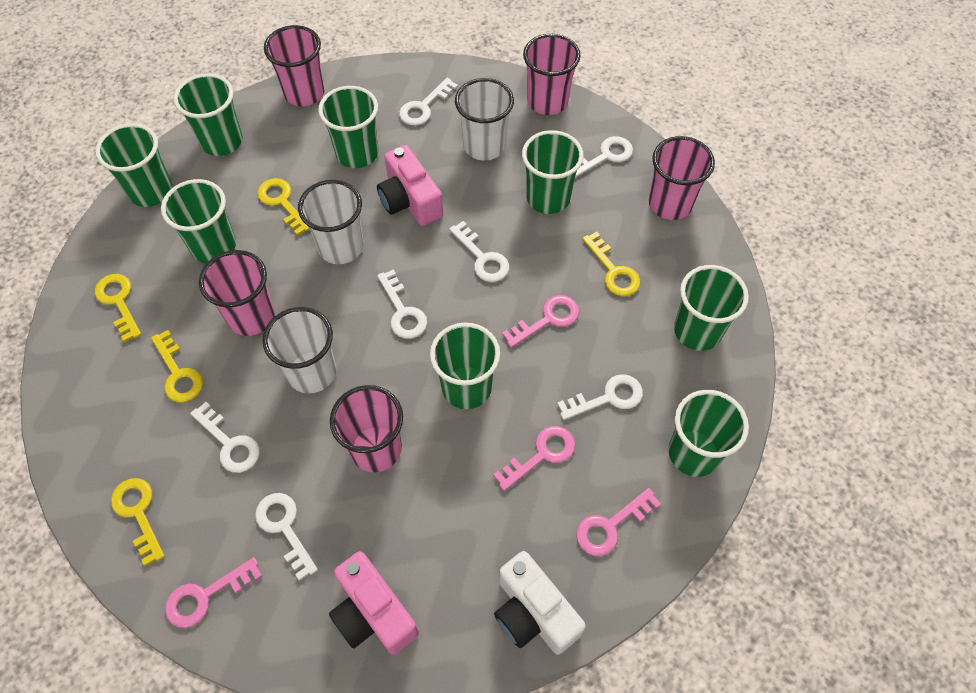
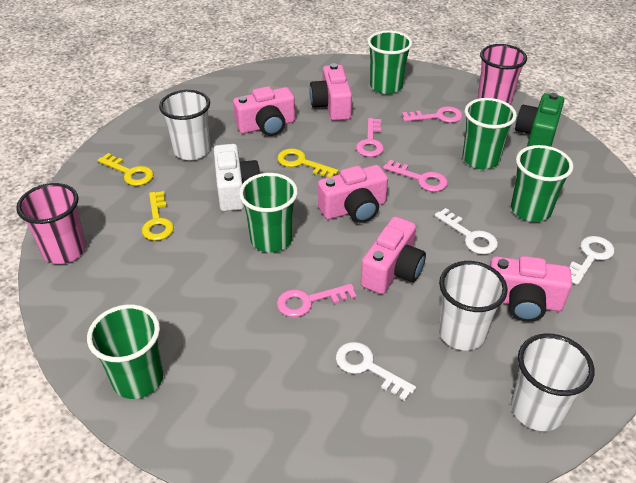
green camera: none = 0 -> [515,93,564,147] = 1
green cup: [95,123,172,207] [161,179,236,264] [174,73,243,156] [318,86,378,168] [430,323,500,409] [522,130,584,214] [668,390,749,477] [674,265,749,351] = 8 -> [87,304,163,399] [239,173,298,253] [367,30,413,94] [463,98,517,169] [511,145,574,222] = 5
pink camera: [329,551,419,655] [377,145,443,226] = 2 -> [233,86,295,136] [309,63,352,121] [318,165,388,223] [361,216,426,294] [490,256,572,322] = 5
pink cup: [199,250,275,336] [264,25,325,106] [330,385,403,472] [523,34,580,115] [649,136,715,220] = 5 -> [16,183,86,264] [478,44,527,104] = 2
white key: [190,402,260,473] [255,493,318,581] [377,269,427,339] [399,78,458,126] [449,221,509,282] [557,374,643,420] [575,136,633,178] = 7 -> [336,342,416,401] [435,208,498,254] [570,236,614,285] = 3
yellow key: [95,274,141,342] [111,478,165,566] [151,330,203,403] [257,178,310,236] [582,232,640,296] = 5 -> [98,153,154,186] [142,191,174,241] [277,148,339,178] = 3

